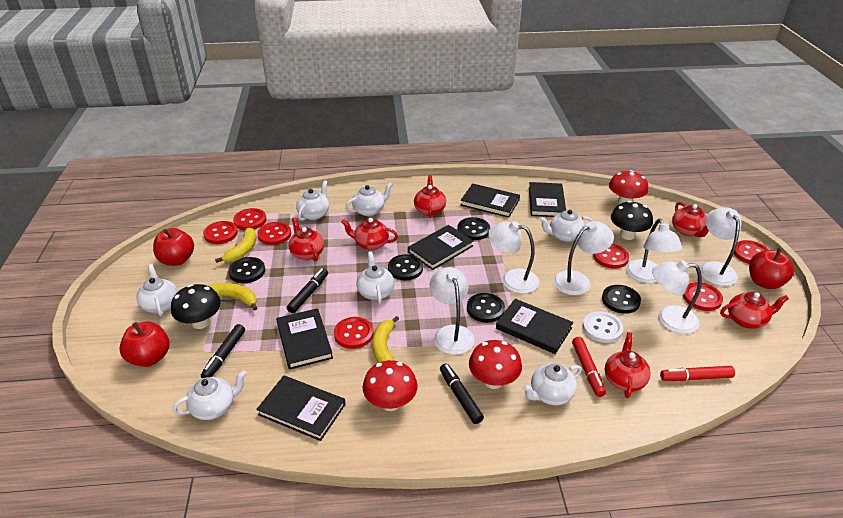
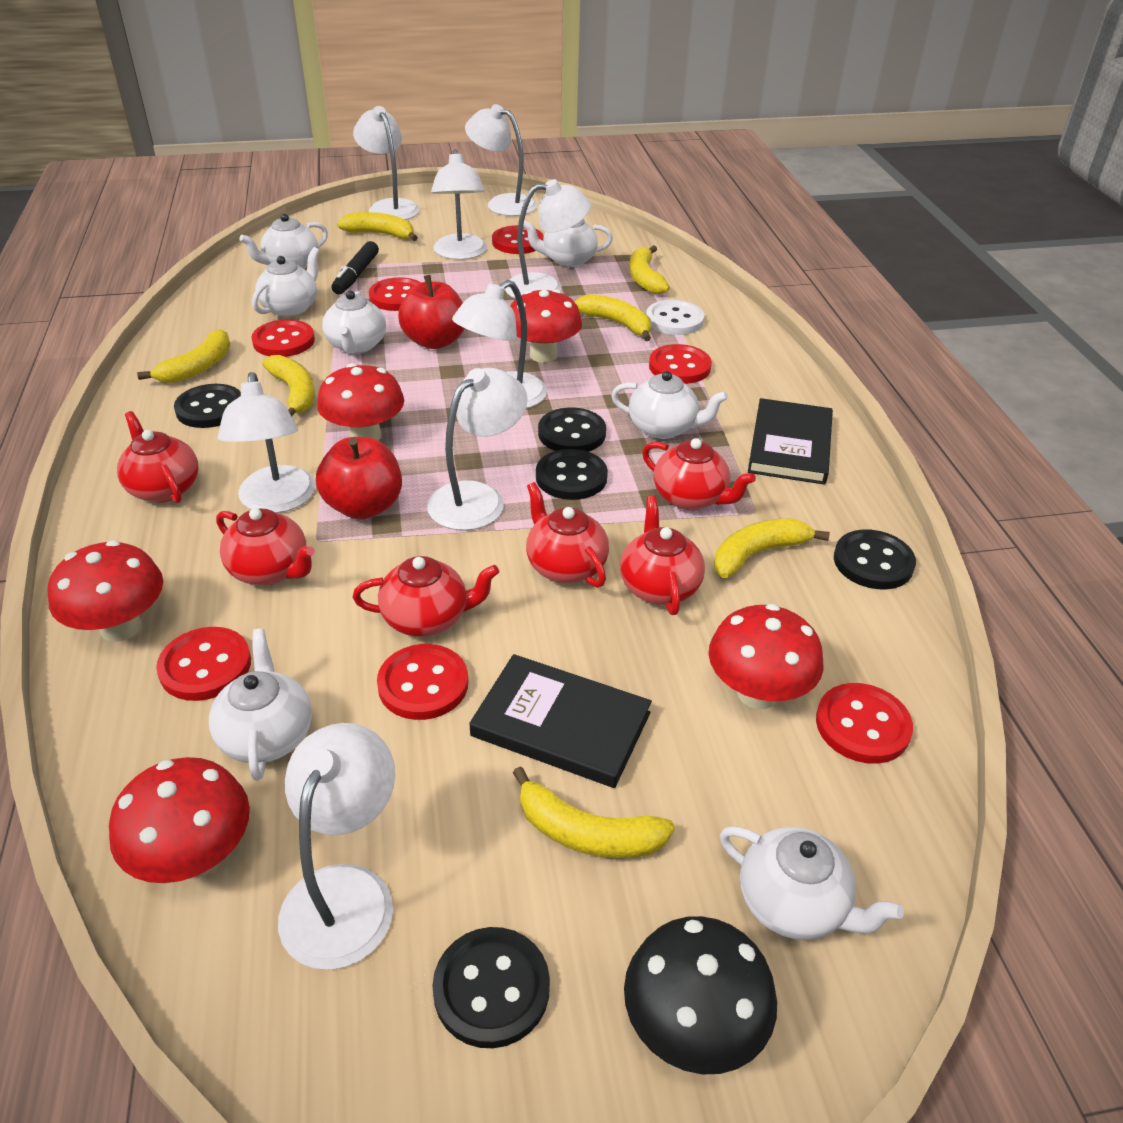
black book: [256,376,346,441] [276,308,333,370] [408,225,473,270] [461,184,520,218] [496,299,573,354] [529,182,566,217] = 6 -> [469,654,652,788] [748,398,833,485] = 2
black marker: [201,324,245,378] [287,268,328,313] [440,363,484,424] = 3 -> [331,241,379,294] = 1
black mushroom: [171,284,221,329] [611,201,653,240] = 2 -> [624,916,777,1074] = 1
red apple: [119,322,170,367] [153,228,194,266] [749,248,794,289] = 3 -> [316,437,402,520] [398,275,465,349] = 2
red marker: [572,337,606,397] [660,366,735,381] = 2 -> none = 0
red mushroom: [363,360,418,411] [469,340,522,389] [609,170,648,204] = 3 -> [48,540,163,642] [109,757,250,883] [317,363,404,440] [510,289,582,363] [709,604,823,709] = 5
white lamp: [430,267,475,355] [488,221,539,294] [553,221,614,295] [626,219,682,283] [652,260,702,334] [700,207,742,286] = 6 -> [218,372,316,513] [278,723,395,970] [353,106,419,220] [427,368,527,530] [431,149,487,260] [452,280,547,408] [465,104,537,216] [505,179,591,299] = 8
yellow banana: [209,283,257,311] [215,228,256,263] [372,316,399,363] = 3 -> [137,329,231,383] [262,355,315,416] [337,212,418,241] [513,766,675,858] [575,294,651,341] [630,245,670,294] [714,519,830,578] = 7

